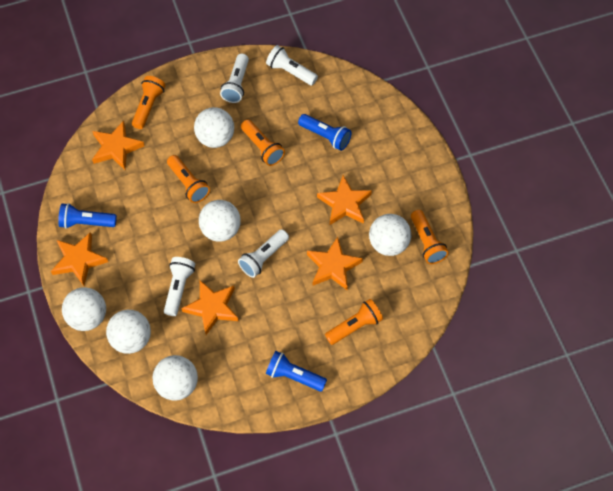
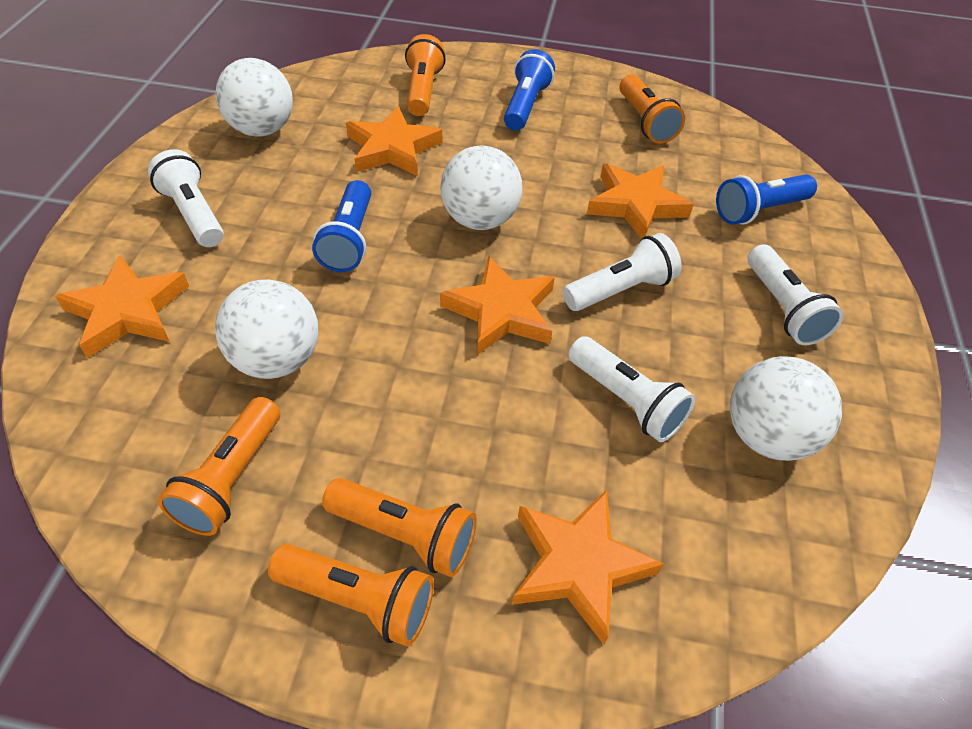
white ball: [62,287,106,331] [106,310,151,354] [153,355,198,401] [194,107,234,148] [199,200,241,242] [369,214,411,256] = 6 -> [215,58,293,137] [215,279,318,379] [440,146,522,230] [730,356,842,461] = 4

